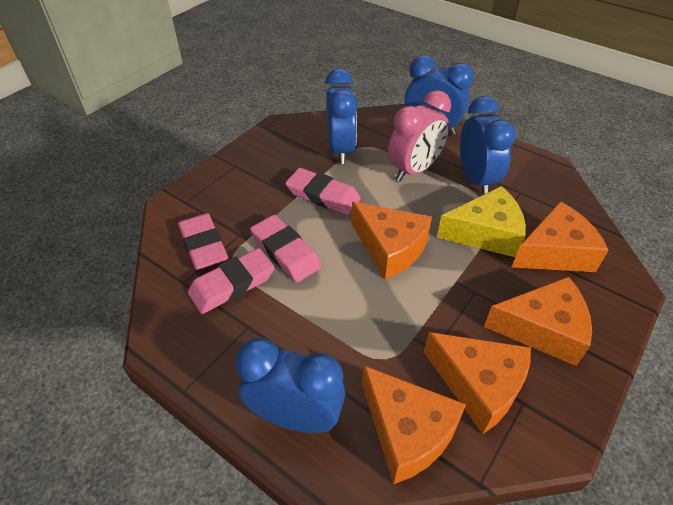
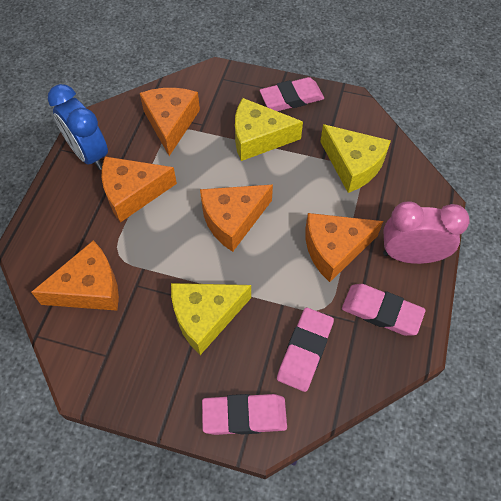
blue clock: [235,338,345,433] [325,68,358,164] [405,55,474,135] [460,96,516,195] = 4 -> [48,84,108,170] = 1
yellow cheese: [437,186,526,257] = 1 -> [171,283,251,355] [235,98,303,161] [320,124,391,193] = 3

